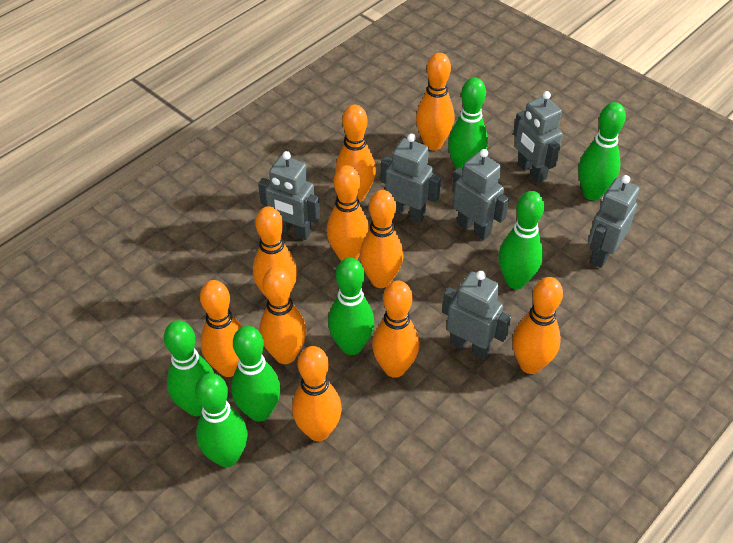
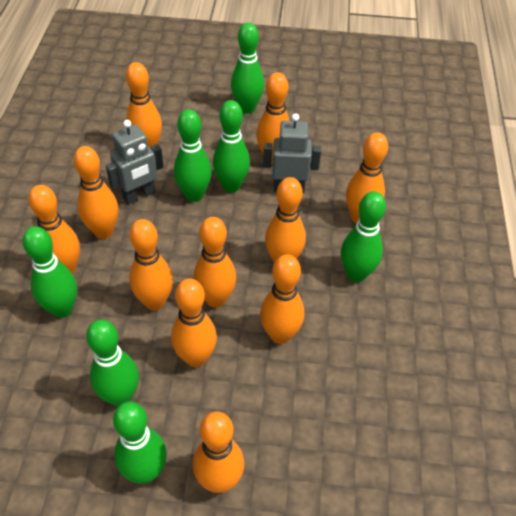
grey robot: [258,151,320,240] [381,134,441,223] [442,271,511,360] [452,149,509,241] [513,91,563,183] [588,175,640,268] = 6 -> [106,120,164,205] [263,113,321,193] = 2
orange bowling pin: [200,280,242,377] [253,206,297,299] [259,267,306,364] [292,346,342,441] [327,165,369,261] [335,105,376,202] [360,190,403,288] [372,281,419,378] [416,53,454,150] [512,277,563,374] = 10 -> [29,185,80,274] [74,146,119,239] [126,62,162,147] [129,219,173,310] [171,278,217,367] [193,412,244,493] [194,217,236,308] [256,72,290,164] [260,254,304,344] [265,177,306,263] [346,133,388,223] = 11

